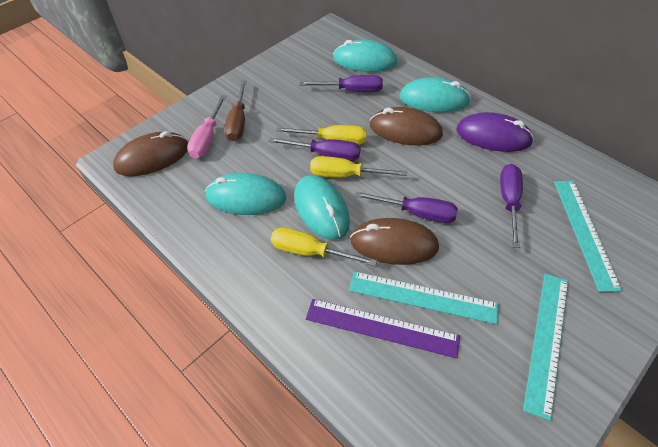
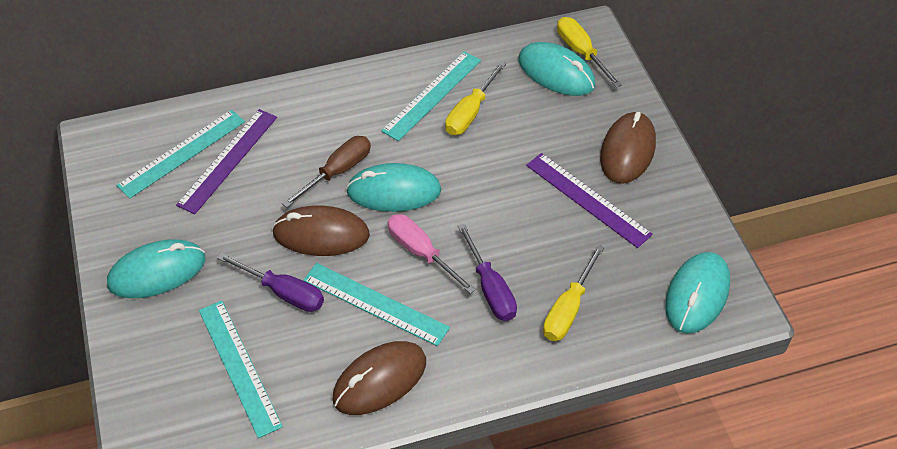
purple mouse: [456,112,534,152] = 1 -> none = 0
purple ruler: [306,299,460,358] = 1 -> [176,109,277,214] [526,153,653,248] = 2
purple screwdriver: [269,138,360,161] [300,75,383,92] [355,191,458,223] [500,164,523,248] = 4 -> [217,253,324,312] [458,224,517,321] = 2
turquoise ruler: [349,271,499,324] [523,274,568,421] [554,181,622,292] = 3 -> [116,110,245,199] [199,301,283,438] [303,263,450,346] [381,51,481,141] = 4

